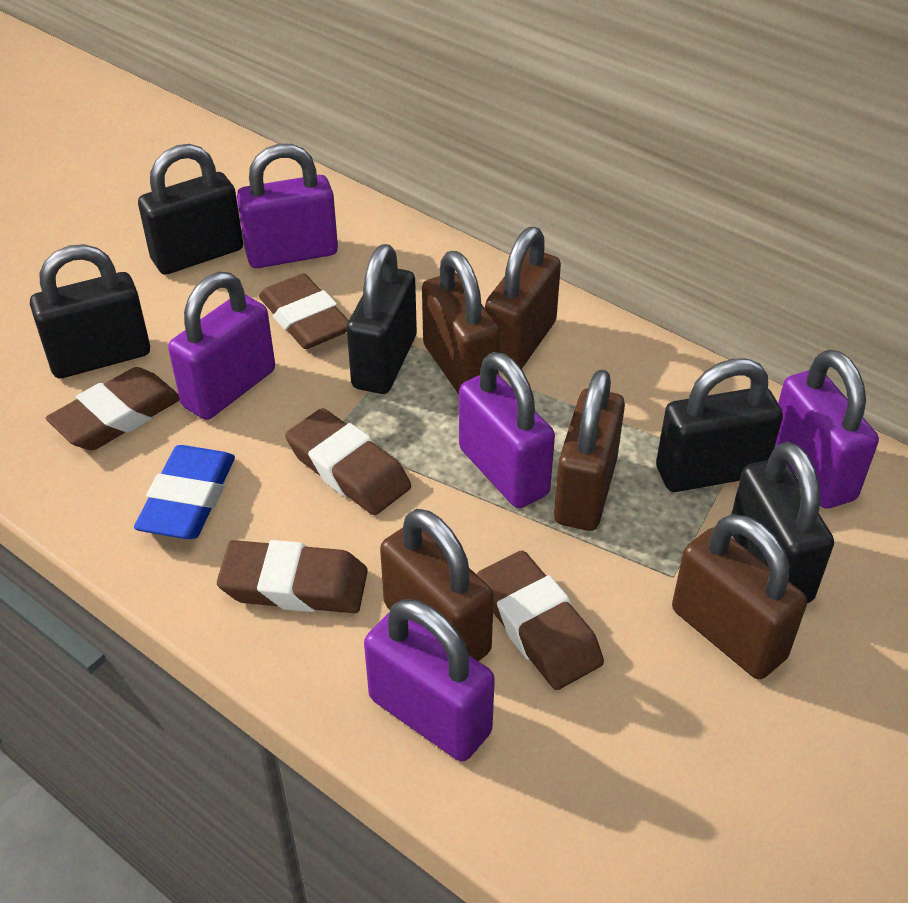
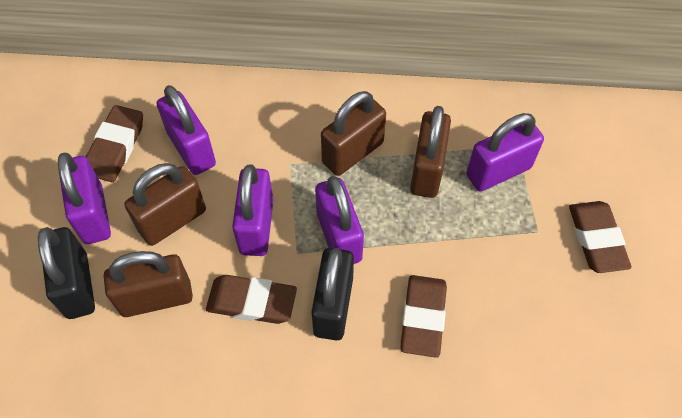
black padlock: [30,244,150,378] [138,144,243,275] [347,244,417,394] [656,359,783,492] [731,442,834,603] = 5 -> [38,227,95,319] [311,248,354,340] = 2
blue eraser: [134,445,235,539] = 1 -> none = 0
brown eraser: [46,367,180,450] [217,540,368,613] [259,273,349,349] [285,408,411,515] [477,551,604,690] = 5 -> [86,105,143,182] [206,275,297,324] [401,275,447,358] [569,201,631,273] = 4
brown padlock: [380,509,494,661] [422,251,500,394] [485,227,561,369] [554,369,625,531] [672,514,807,679] = 5 -> [104,251,193,317] [124,163,206,246] [321,91,386,176] [410,106,451,198] = 4

